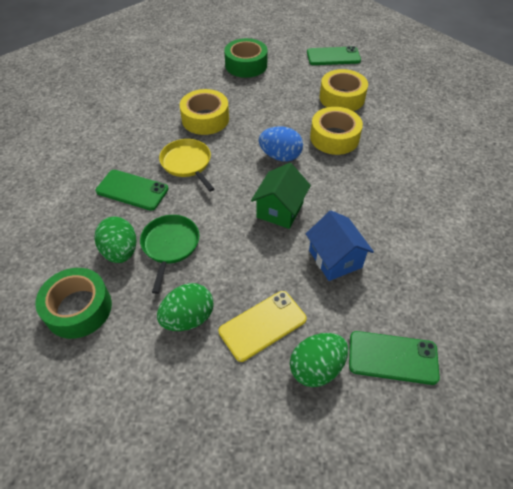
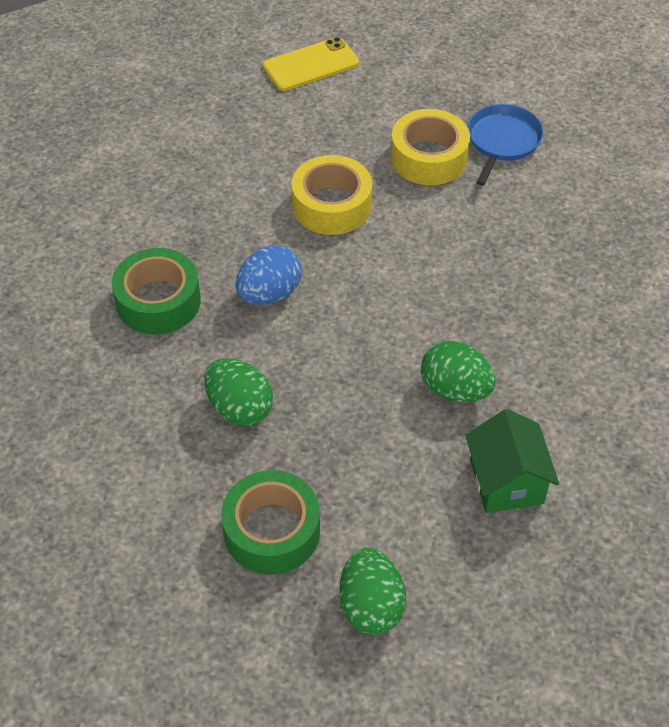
blue house: [306,210,374,281] = 1 -> none = 0
blue pan: none = 0 -> [468,104,543,186] = 1
green pan: [140,215,199,294] = 1 -> none = 0
green phone: [96,170,169,211] [307,46,361,65] [349,331,440,385] = 3 -> none = 0
yellow pan: [159,139,214,192] = 1 -> none = 0
yellow tape: [180,89,229,135] [310,107,363,155] [320,69,368,111] = 3 -> [291,155,372,235] [391,109,470,185] = 2

